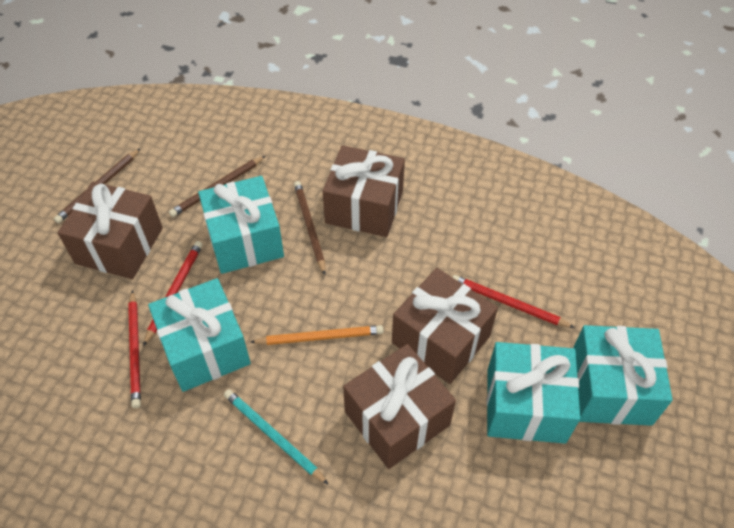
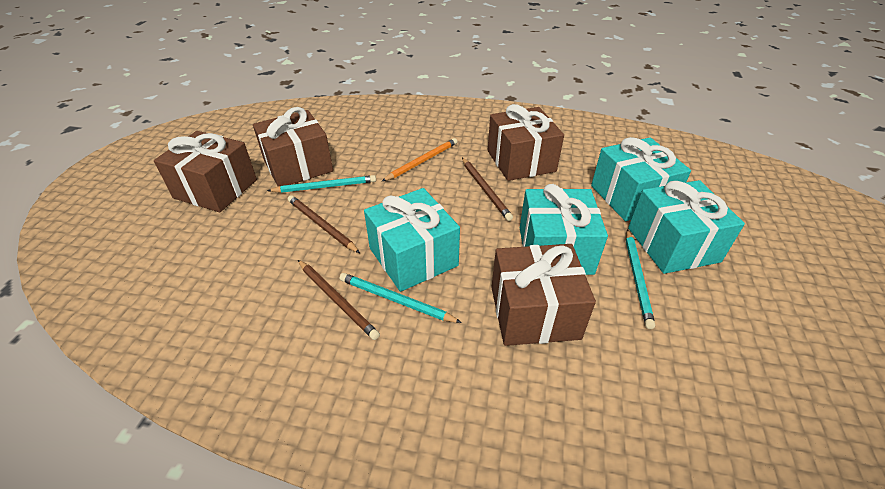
red pencil: [128,290,141,408] [143,241,203,346] [452,275,575,328] = 3 -> none = 0
turquoise pencil: [224,389,329,485] = 1 -> [267,175,376,193] [340,273,462,323] [626,229,655,329] = 3

